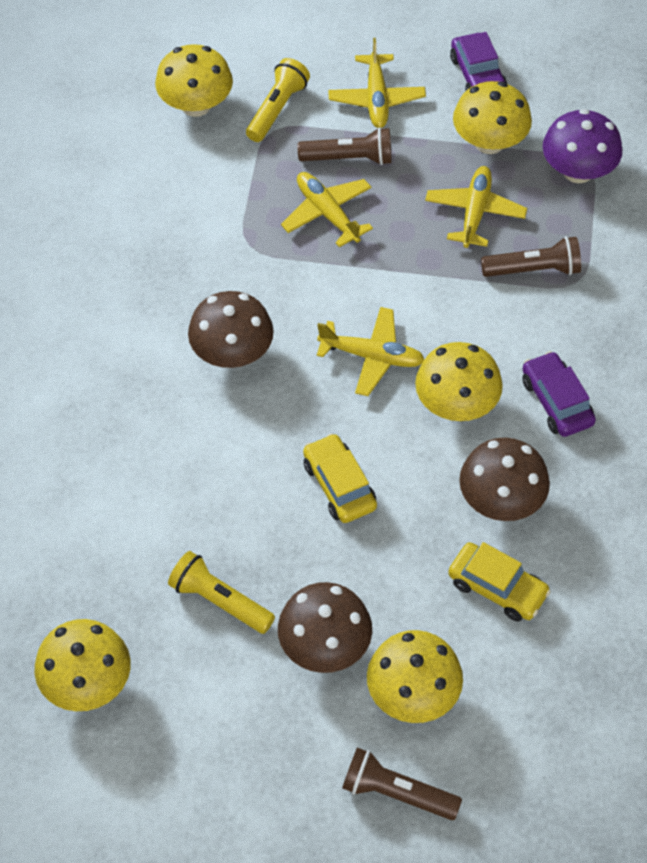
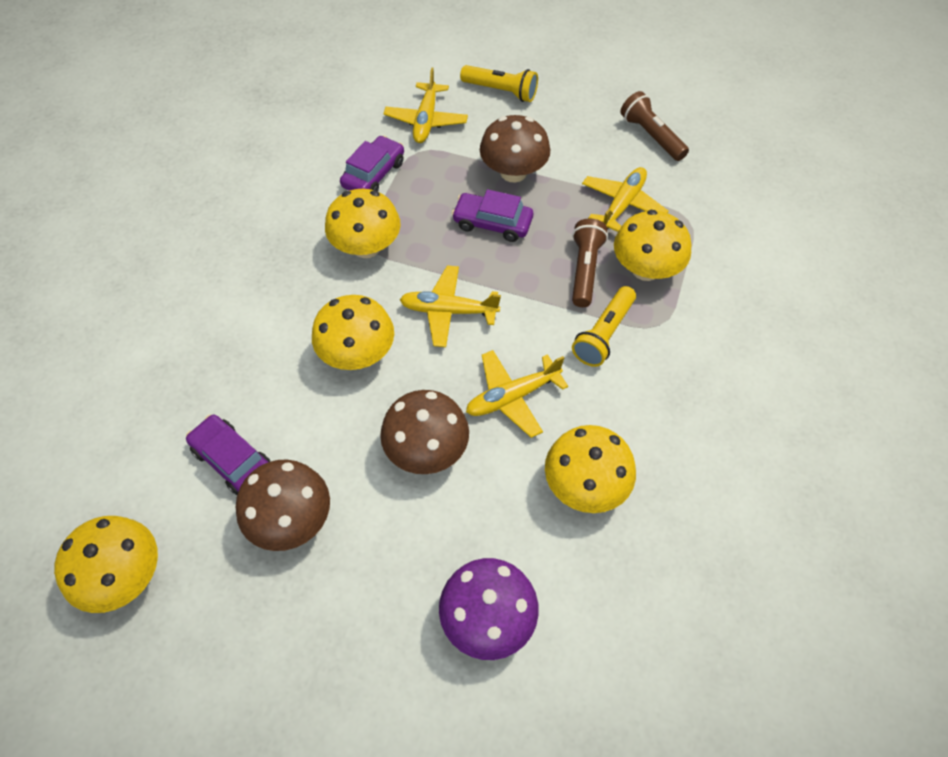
brown flashlight: [298,127,391,165] [342,748,462,820] [481,236,581,277] = 3 -> [572,218,608,307] [620,91,689,161] = 2
purple car: [450,32,507,90] [522,351,596,437] = 2 -> [186,414,271,495] [340,136,404,191] [452,189,533,242] = 3
yellow car: [303,433,377,523] [448,542,551,622] = 2 -> none = 0

